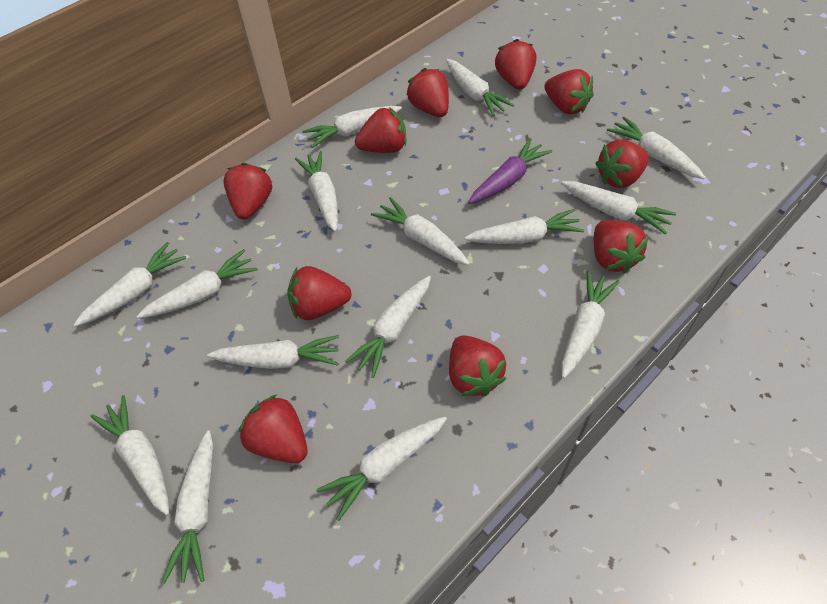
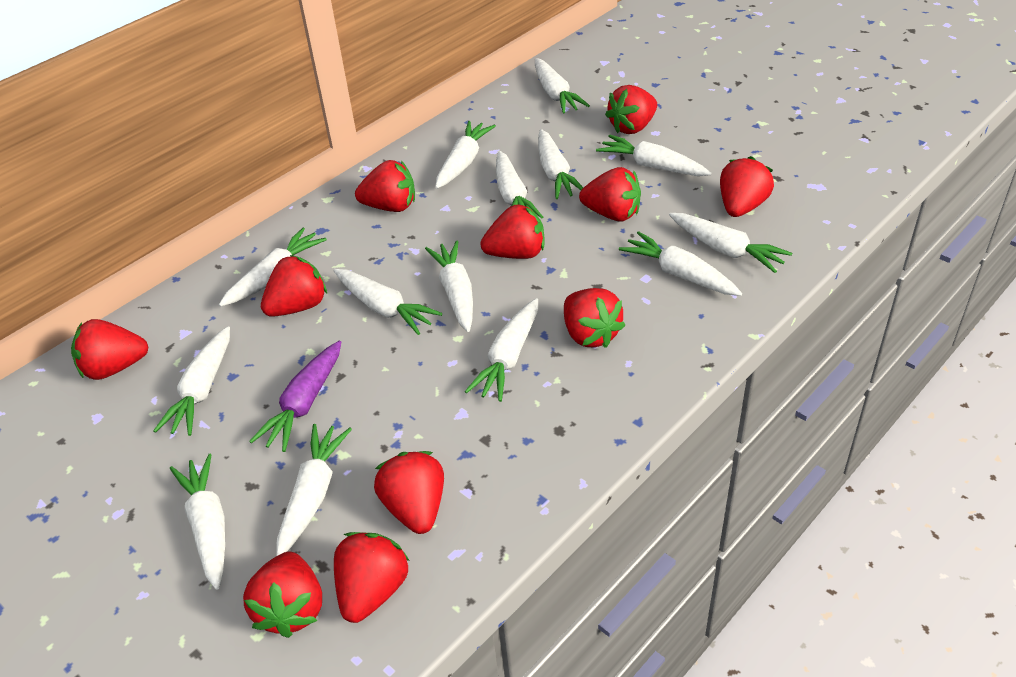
red strawberry: [223,163,272,219] [238,395,308,463] [287,266,352,320] [355,107,406,153] [407,68,449,117] [449,335,506,397] [495,39,536,90] [544,69,594,114] [594,220,649,274] [595,139,649,188] = 10 -> [71,319,149,380] [243,552,322,638] [261,255,327,317] [334,532,410,623] [355,160,415,212] [374,451,444,534] [480,204,544,259] [564,288,626,348] [579,167,641,222] [605,85,657,134] [720,156,774,217] = 11
white carrot: [74,242,186,327] [91,395,169,515] [137,249,258,318] [162,430,213,584] [207,335,339,369] [295,151,338,232] [302,106,402,148] [316,417,447,521] [345,276,431,378] [371,197,470,265] [446,59,514,116] [464,209,584,244] [561,181,676,235] [561,271,620,378] [607,117,705,179] = 15 -> [153,326,230,436] [170,454,225,590] [219,228,327,307] [277,424,352,556] [334,269,442,335] [425,240,473,332] [435,121,496,189] [465,298,538,402] [496,151,543,219] [535,58,590,114] [538,129,583,199] [596,134,711,176] [619,231,742,296] [669,213,792,273] = 14

